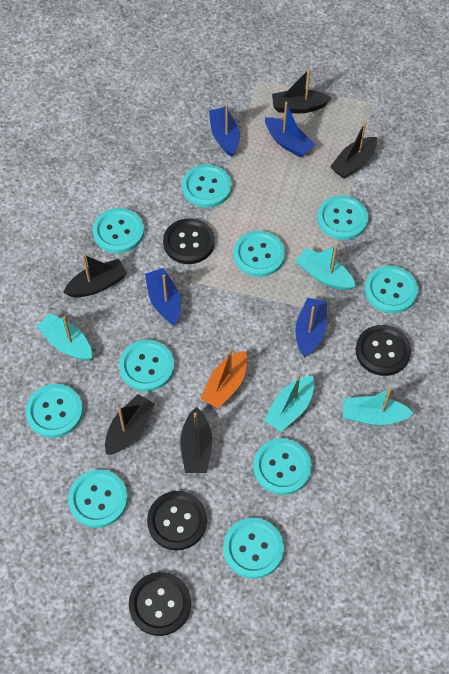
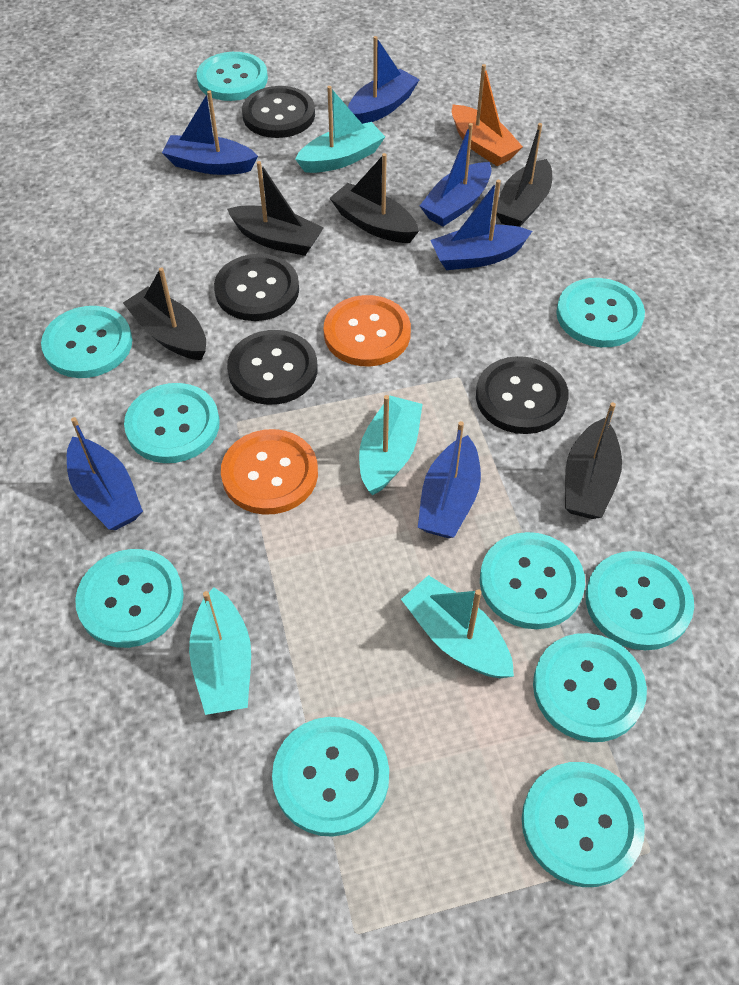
blue boat: [145,268,181,325] [209,104,240,157] [265,102,315,158] [295,298,327,357] = 4 -> [67,417,143,530] [162,91,258,175] [348,36,420,124] [418,421,481,538] [420,123,491,227] [431,180,532,270] = 6
orange button: none = 0 -> [221,429,318,515] [324,295,411,366] = 2

